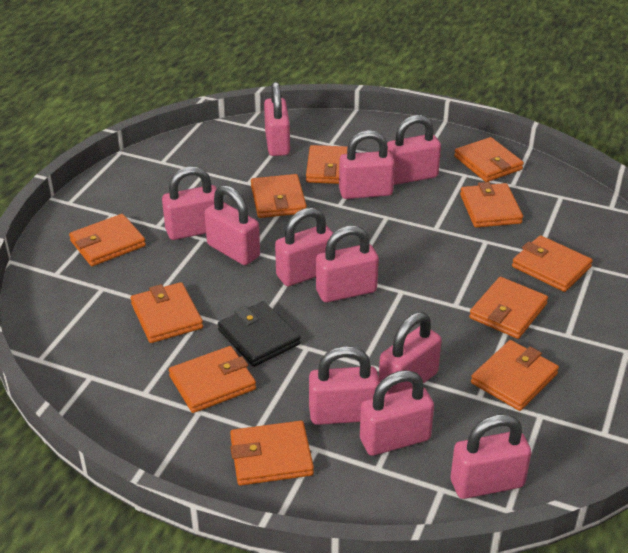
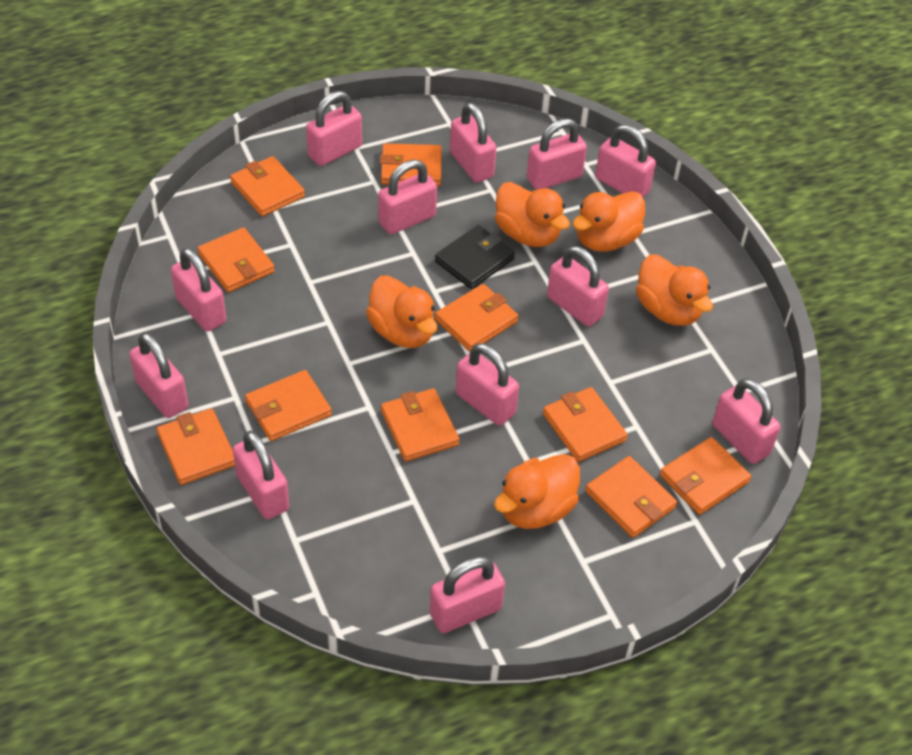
orange duck: none = 0 -> [366,275,437,348] [494,454,580,529] [495,182,570,247] [572,191,645,252] [636,255,713,326] = 5
orange wallet: [69,214,146,266] [130,282,203,343] [169,346,256,413] [230,421,314,485] [251,174,307,218] [306,145,348,184] [454,137,524,182] [460,182,523,228] [469,277,548,339] [471,340,559,411] [512,235,593,292] = 11 -> [157,408,235,485] [198,227,275,292] [230,156,305,217] [245,370,332,441] [380,143,442,186] [381,388,460,462] [435,284,518,352] [543,387,628,462] [585,456,677,538] [660,437,751,515] = 10
pink padlock: [162,167,217,240] [205,185,260,265] [264,82,290,156] [275,208,336,286] [309,346,379,425] [316,226,379,302] [339,130,395,199] [360,370,434,456] [379,312,442,395] [387,115,441,185] [450,414,531,499] = 11 -> [129,333,188,418] [171,248,226,331] [233,431,289,519] [306,91,362,166] [378,160,437,234] [430,556,505,633] [450,103,497,183] [456,343,519,426] [527,118,587,190] [547,246,609,327] [595,125,656,197] [712,378,781,464] = 12

